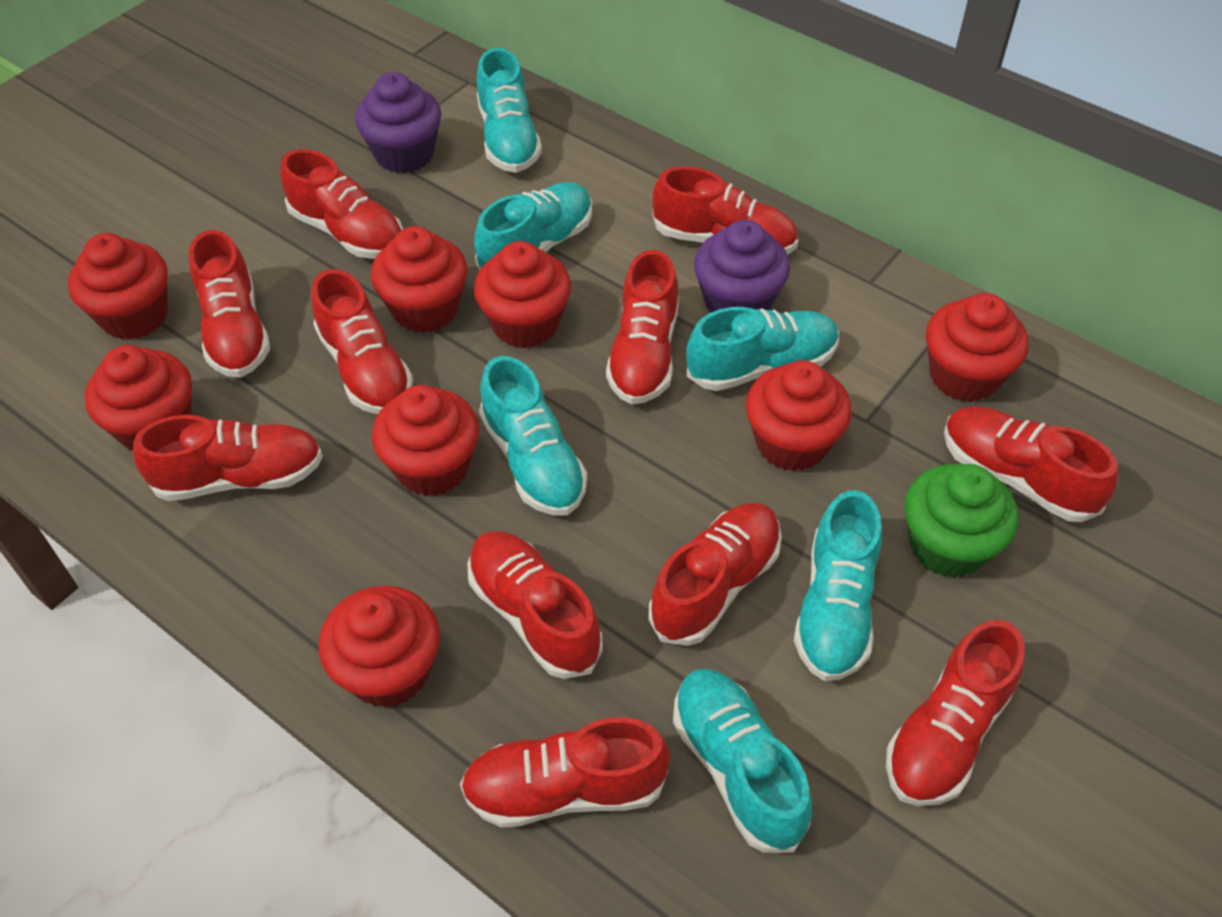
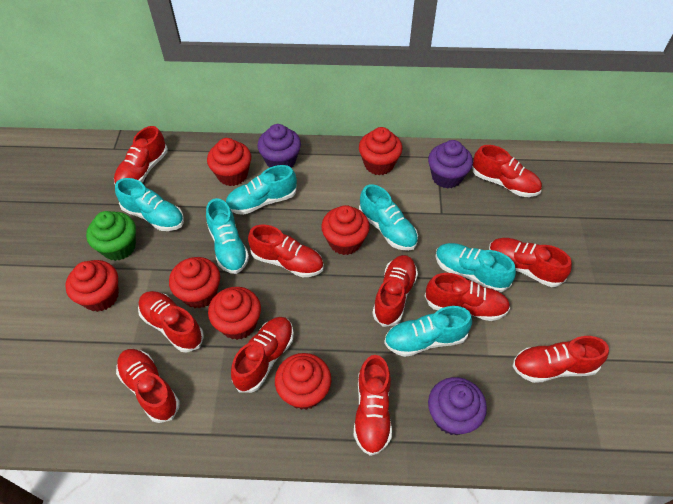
purple cupcake: [355,72,442,173] [694,220,790,313] = 2 -> [257,124,301,168] [428,140,473,189] [428,377,487,435] = 3
red cupcake: [68,233,168,340] [85,345,192,450] [319,586,440,708] [371,226,468,333] [372,385,479,496] [474,241,571,348] [746,360,852,471] [926,293,1028,402] = 8 -> [65,260,119,312] [169,257,220,308] [207,138,251,186] [208,287,261,340] [275,353,331,410] [321,205,370,255] [359,127,402,175] = 7

